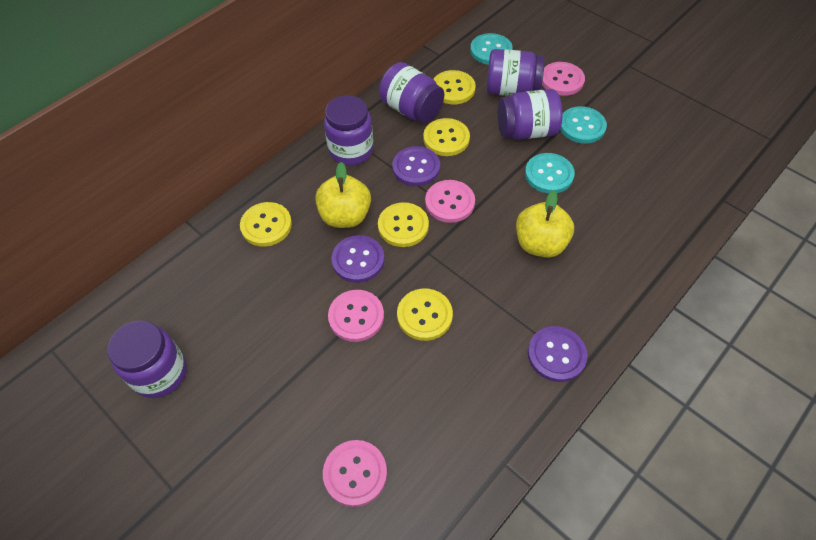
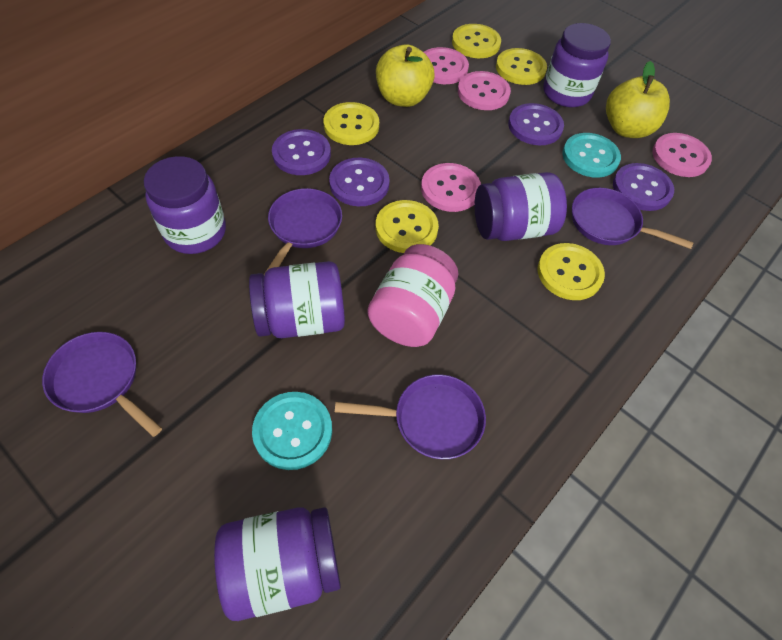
pink jar: none = 0 -> [367,244,458,347] = 1
purple button: [331,235,385,283] [392,146,440,186] [528,326,588,382] = 3 -> [272,129,331,175] [329,158,390,206] [508,103,564,145] [613,163,674,211] = 4
purple pan: none = 0 -> [42,332,162,437] [264,188,342,275] [335,374,486,459] [572,188,694,249] = 4
turquoise button: [470,33,513,65] [525,153,575,194] [560,106,607,144] = 3 -> [252,392,332,470] [562,133,621,178] = 2

